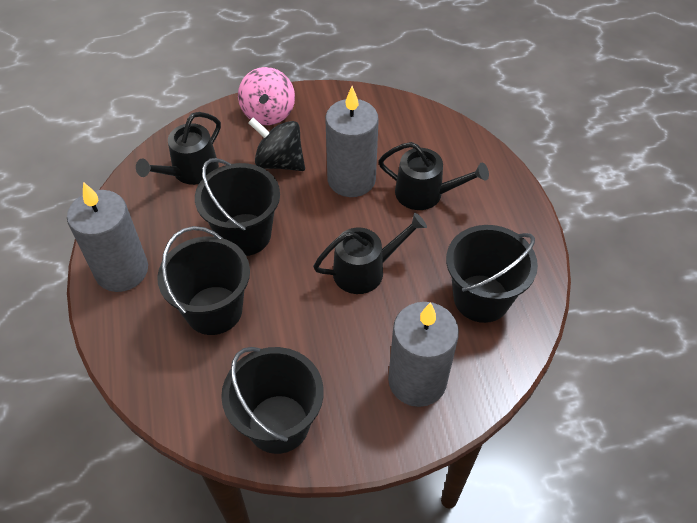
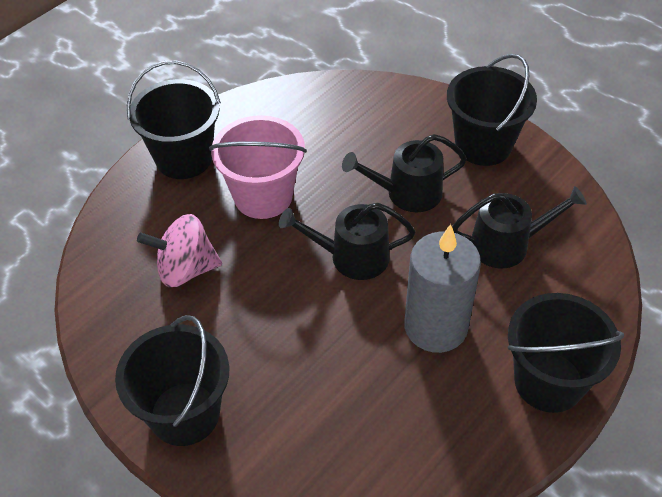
black spinning top: [248,117,305,171] = 1 -> none = 0
grey candle: [67,182,148,292] [325,86,379,197] [388,302,459,407] = 3 -> [404,224,481,353] = 1
pink bucket: none = 0 -> [209,115,307,219] = 1

